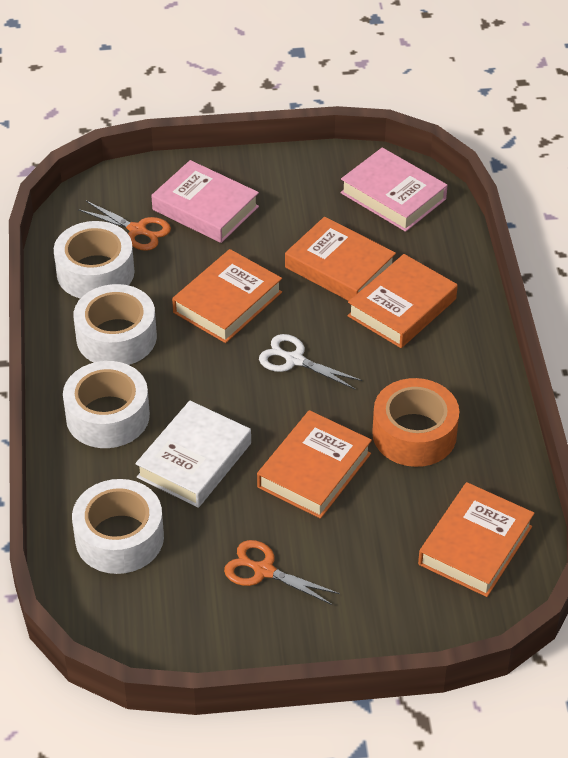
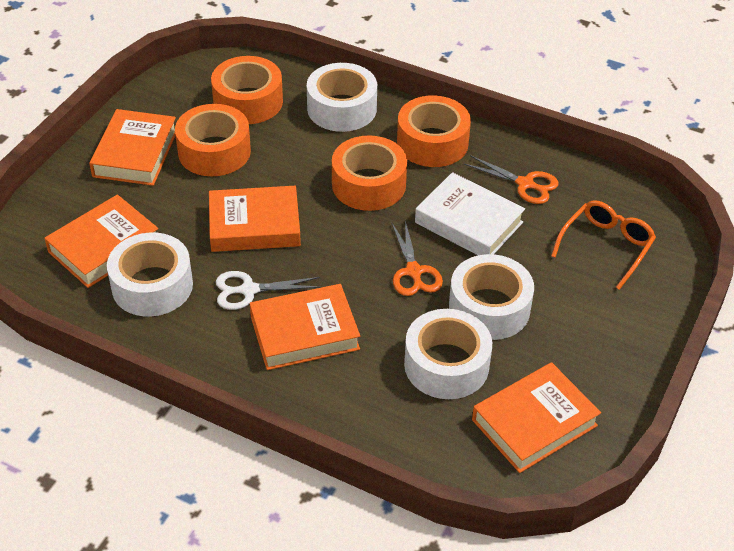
orange glasses: none = 0 -> [551,200,656,290] = 1
orange tape: [372,378,459,467] = 1 -> [175,104,251,176] [211,56,283,124] [332,135,407,211] [397,96,471,167] = 4
pink book: [151,160,259,243] [340,148,447,232] = 2 -> none = 0

